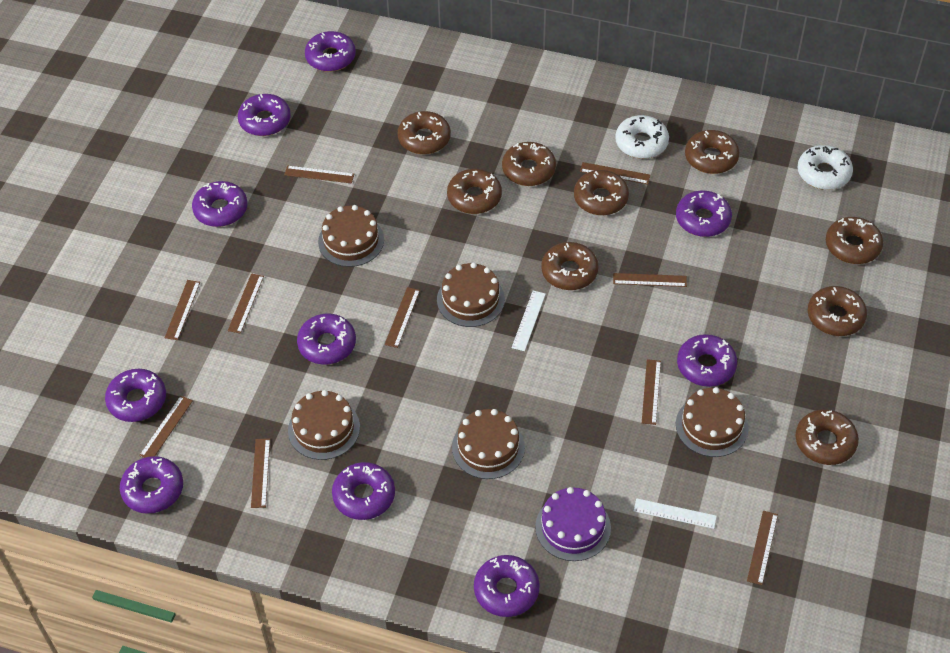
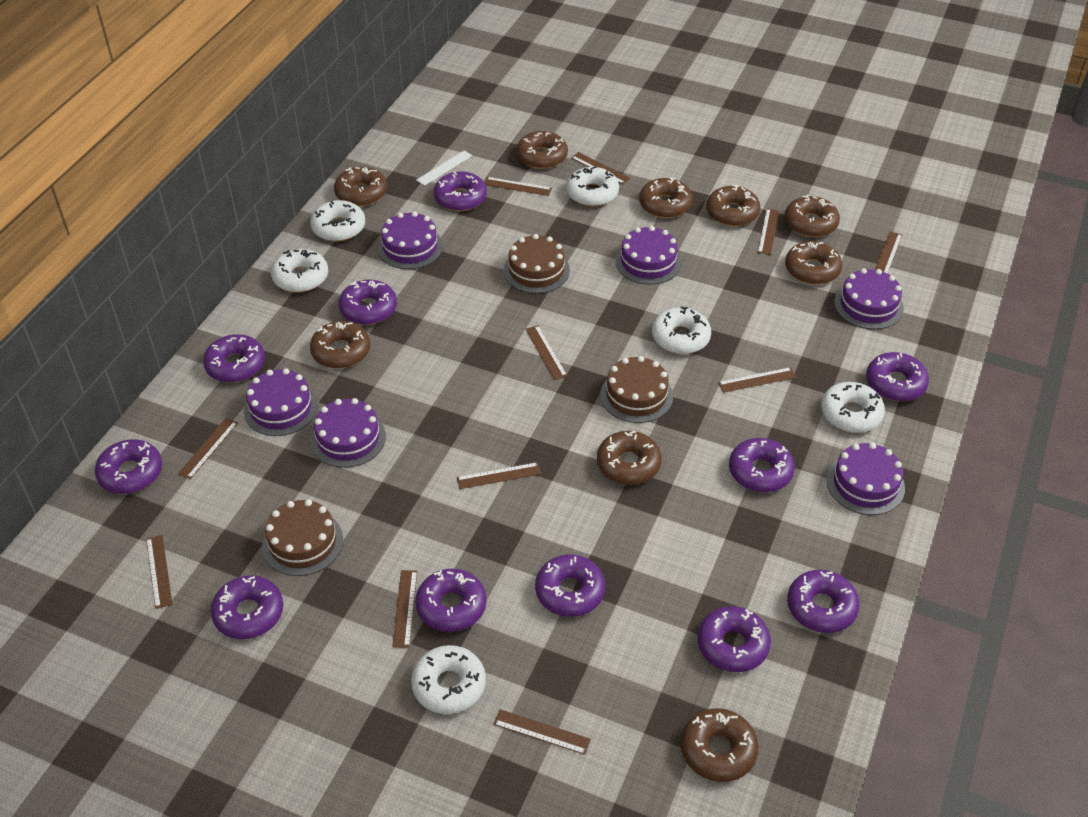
brown cake: [288,390,360,460] [318,205,384,267] [437,262,505,327] [452,409,525,479] [676,387,749,457] = 5 -> [262,499,343,576] [503,234,570,293] [600,356,673,423] = 3
brown ruler: [139,396,193,458] [165,280,200,340] [228,273,264,334] [251,439,270,508] [284,166,354,184] [385,287,420,348] [580,162,650,184] [613,273,687,287] [642,359,661,425] [747,511,778,585] = 10 -> [146,535,173,609] [178,418,238,479] [392,570,417,648] [457,462,541,489] [485,177,552,196] [493,709,591,755] [526,325,567,380] [571,152,630,184] [718,367,796,393] [758,208,779,255] [875,231,902,274] = 11
purple cake: [535,487,611,561] = 1 -> [244,368,318,436] [311,398,386,468] [378,212,443,269] [615,226,682,285] [827,443,905,515] [834,268,904,329] = 6
purple donut: [105,369,166,422] [120,456,183,514] [192,181,247,227] [238,94,291,136] [297,313,356,365] [305,31,356,72] [332,462,395,520] [474,555,540,617] [676,191,732,237] [677,334,737,387] = 10 -> [95,439,162,494] [203,334,265,383] [211,575,283,639] [339,280,397,325] [415,569,487,632] [434,171,487,211] [535,554,605,617] [698,606,771,672] [729,438,795,492] [787,570,859,633] [866,352,929,401] = 11
white donut: [615,115,669,159] [798,145,853,190] = 2 -> [271,249,328,293] [310,200,365,242] [411,645,486,714] [566,166,619,207] [652,306,711,354] [821,382,885,433] = 6
white ruler: [511,291,546,351] [634,498,717,529] = 2 -> [416,151,472,186] = 1

